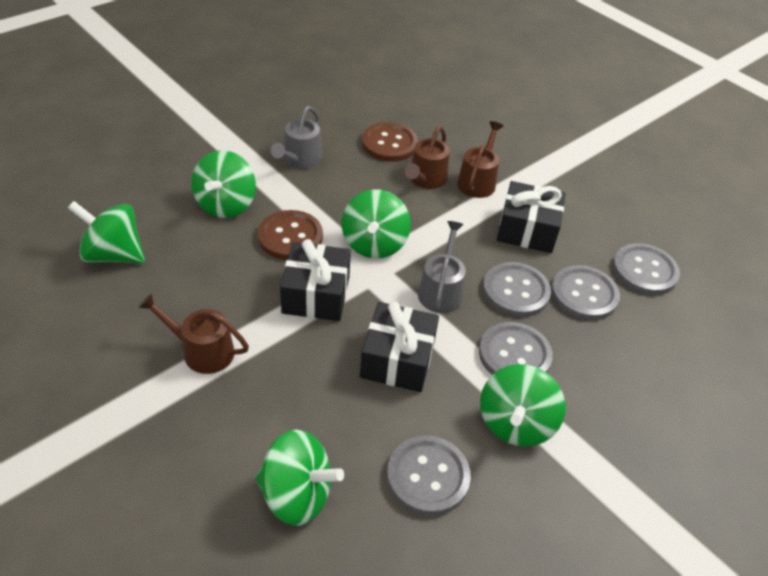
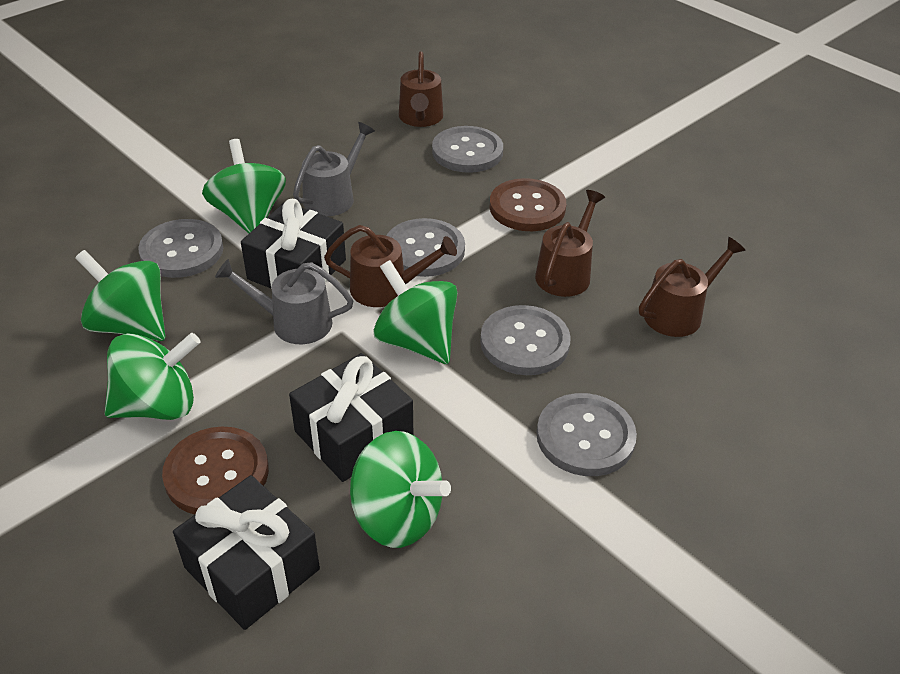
brown watering can: [138,294,249,374] [405,126,450,189] [457,121,503,198] = 3 -> [324,225,457,307] [399,51,443,127] [535,190,605,297] [639,237,746,337] = 4

